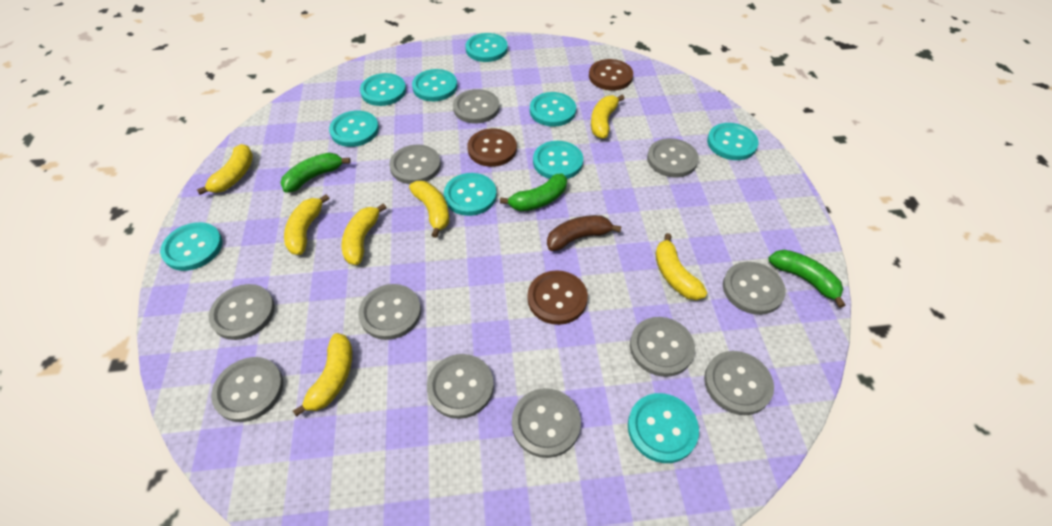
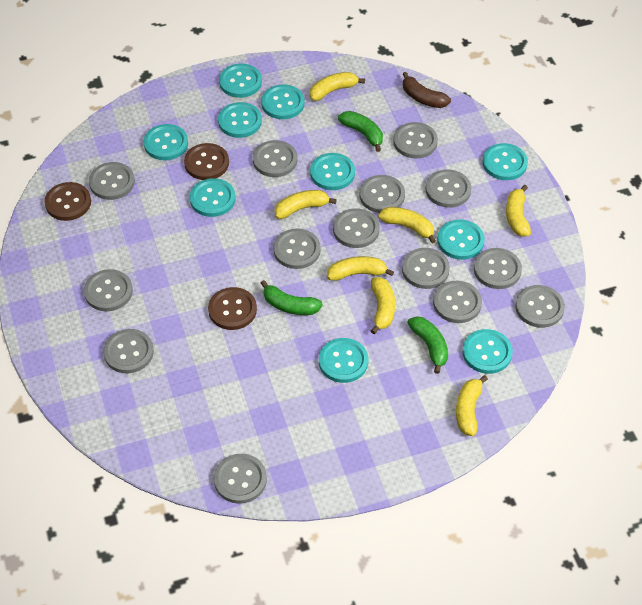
grey button: [209,284,275,340] [211,357,283,422] [358,284,421,340] [389,145,441,184] [427,354,494,419] [453,89,500,124] [512,388,581,458] [630,317,695,377] [647,138,699,178] [704,351,774,415] [723,262,786,315] = 11 -> [84,269,133,311] [89,162,135,200] [103,329,154,373] [214,454,267,504] [253,140,297,177] [273,228,320,269] [333,208,379,248] [360,175,405,213] [393,122,438,159] [402,248,450,289] [426,169,471,208] [433,281,482,323] [474,248,522,289] [515,285,565,328] = 14

